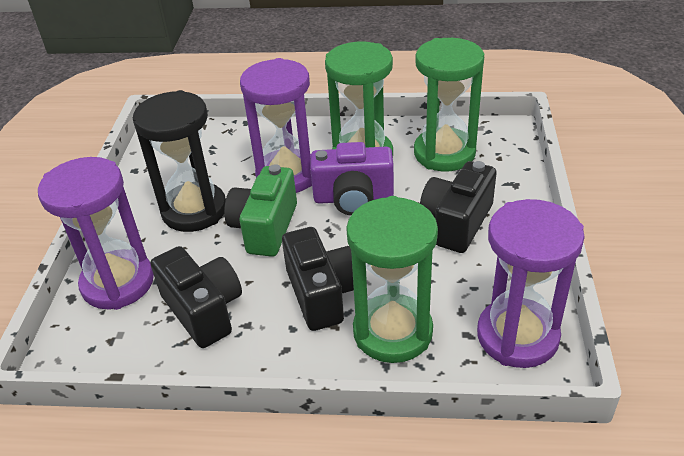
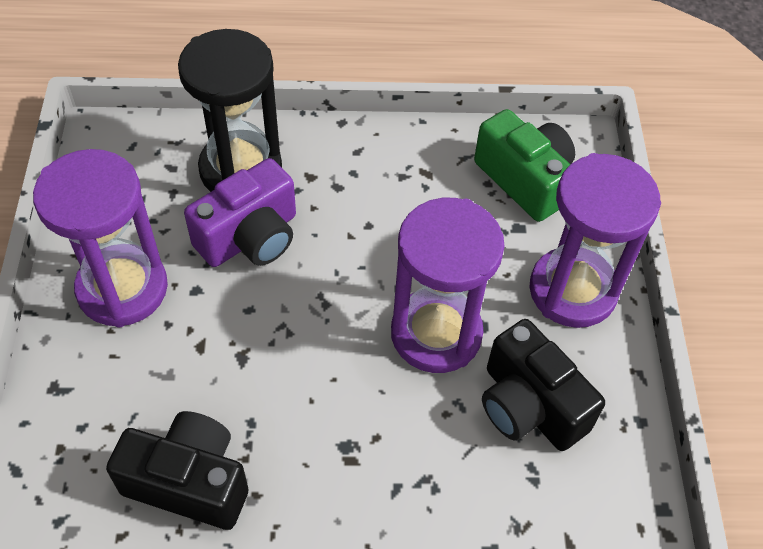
black camera: [151,246,242,348] [282,227,354,331] [420,161,497,253] = 3 -> [106,411,248,530] [482,319,605,451] = 2
green hourglass: [325,42,393,155] [346,196,438,363] [414,38,484,171] = 3 -> none = 0

